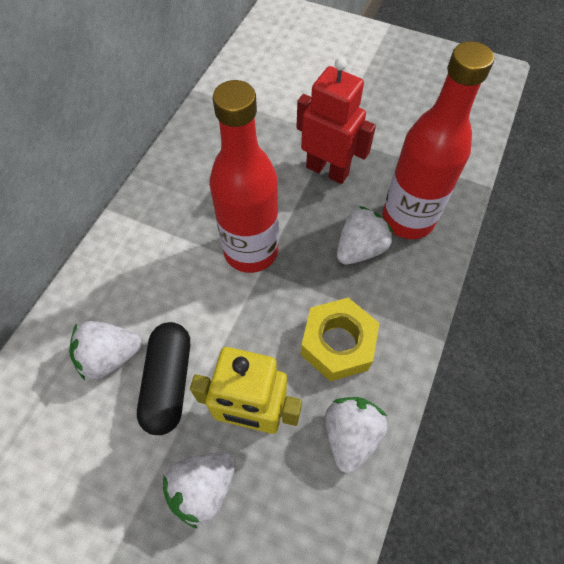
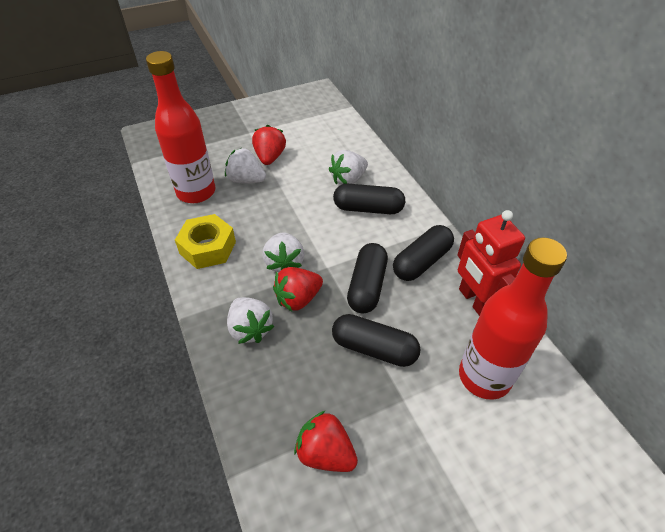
black capsule: [137,322,190,435] = 1 -> [332,314,421,367] [333,184,405,214] [347,243,388,313] [393,225,454,281] = 4
red strawberry: none = 0 -> [252,125,286,165] [273,267,323,311] [294,411,358,472] = 3
yellow robot: [190,347,302,434] = 1 -> none = 0

